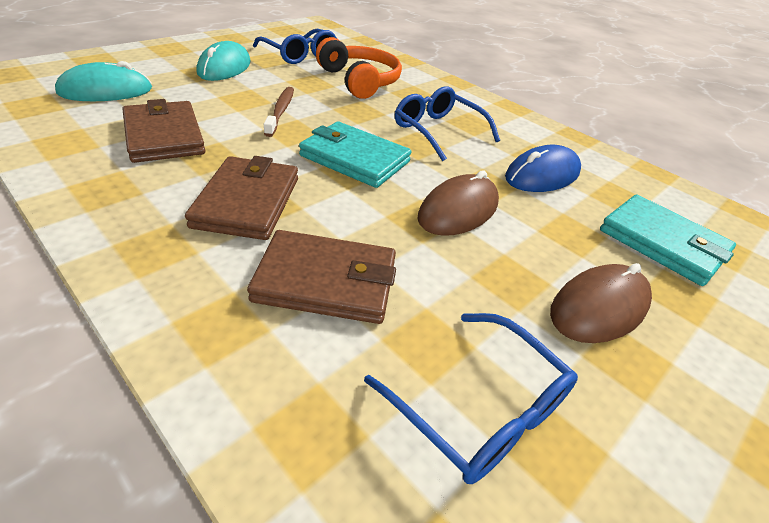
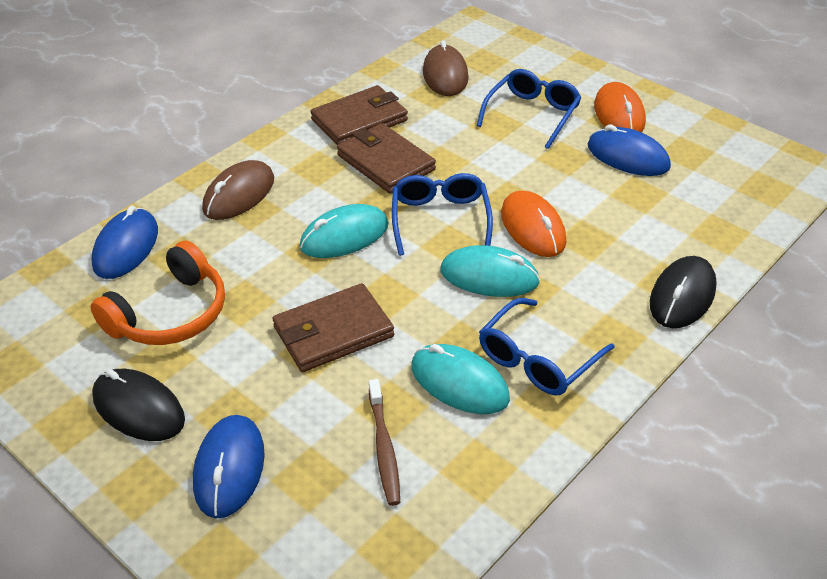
black mouse: none = 0 -> [92,369,185,441] [650,256,717,328] = 2
blue mouse: [505,145,581,192] = 1 -> [91,206,158,279] [193,415,265,519] [588,124,671,176] = 3
orange mouse: none = 0 -> [501,191,566,257] [594,82,646,133] = 2
turquoise mouse: [55,61,152,101] [197,41,251,81] = 2 -> [300,204,389,258] [411,344,510,414] [440,245,540,297] = 3
turquoise wallet: [299,122,412,188] [600,194,736,286] = 2 -> none = 0

